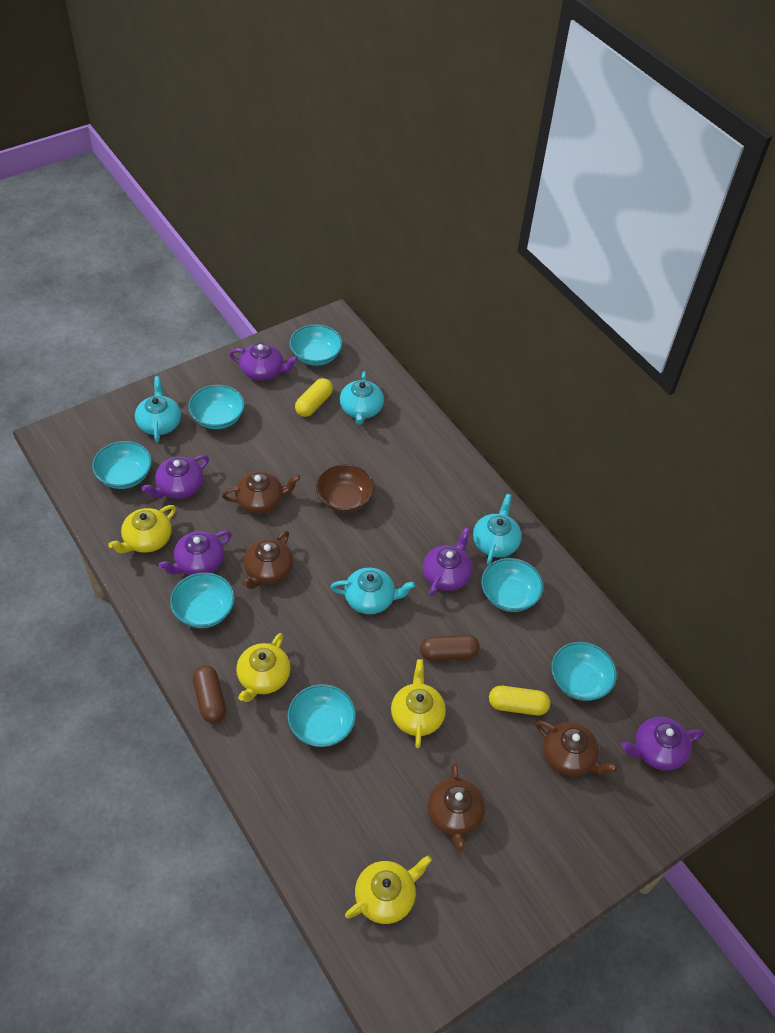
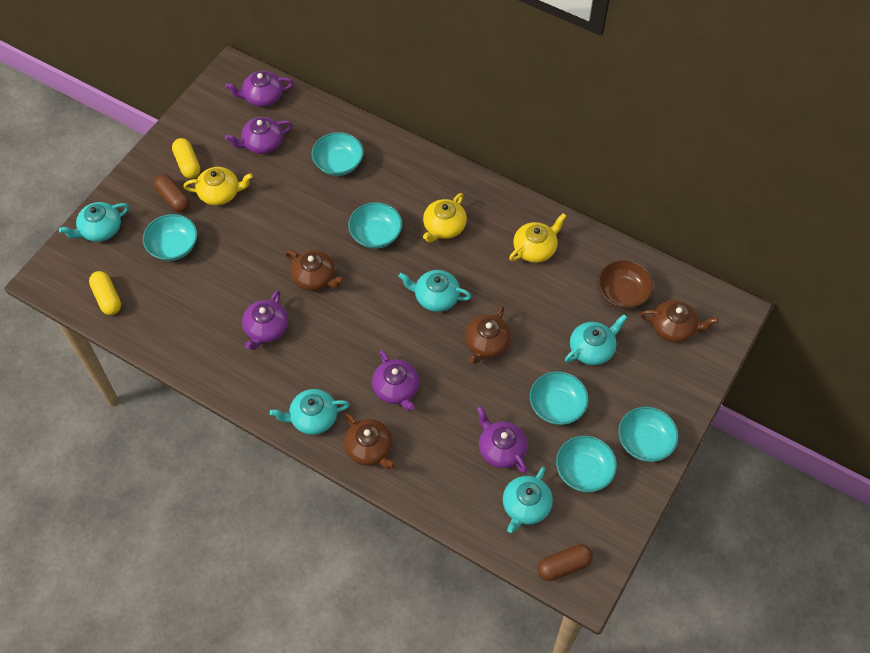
turquoise bowl: [92,441,152,489] [170,572,235,628] [188,385,245,429] [288,684,356,747] [289,324,342,366] [481,558,543,612] [551,642,617,701] = 7 -> [143,214,197,261] [311,132,364,176] [348,202,402,249] [530,371,589,425] [556,435,617,492] [618,407,679,462] = 6
turquoise teapot: [135,376,181,442] [331,568,415,614] [340,371,384,425] [473,494,522,565] = 4 -> [59,202,129,242] [270,389,350,435] [399,270,472,312] [503,466,553,533] [565,314,627,365] = 5
yellow teapot: [108,505,176,553] [236,633,291,702] [345,855,432,924] [391,659,446,748] = 4 -> [183,167,253,205] [423,193,467,243] [509,213,567,263] = 3

